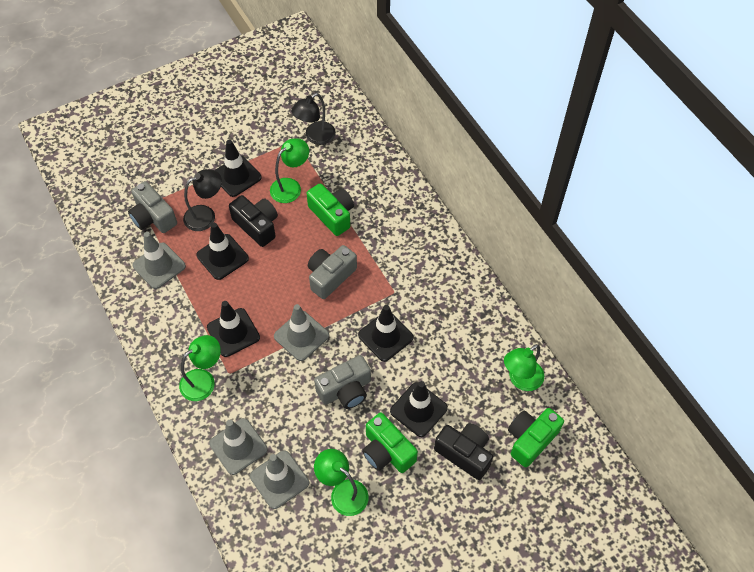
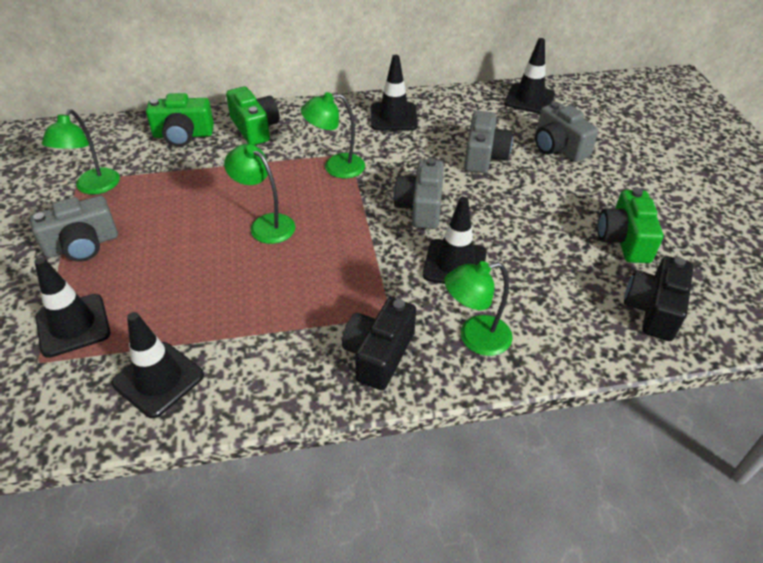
black lamp: [183,169,222,231] [291,93,336,145] = 2 -> none = 0
grey camera: [128,181,177,233] [308,245,357,299] [314,355,371,409] = 3 -> [30,196,118,262] [394,158,444,229] [464,111,513,173] [535,102,598,162] = 4
grey traffic cone: [132,232,186,289] [209,418,268,475] [250,450,309,509] [274,304,329,361] = 4 -> none = 0

